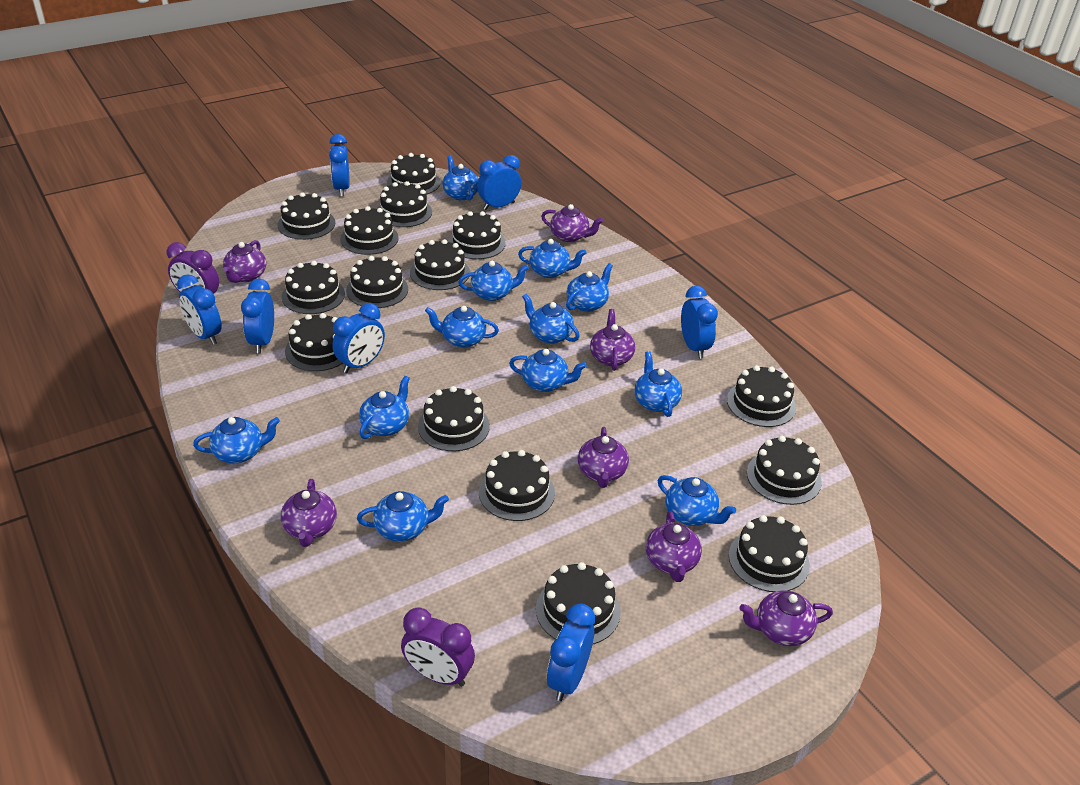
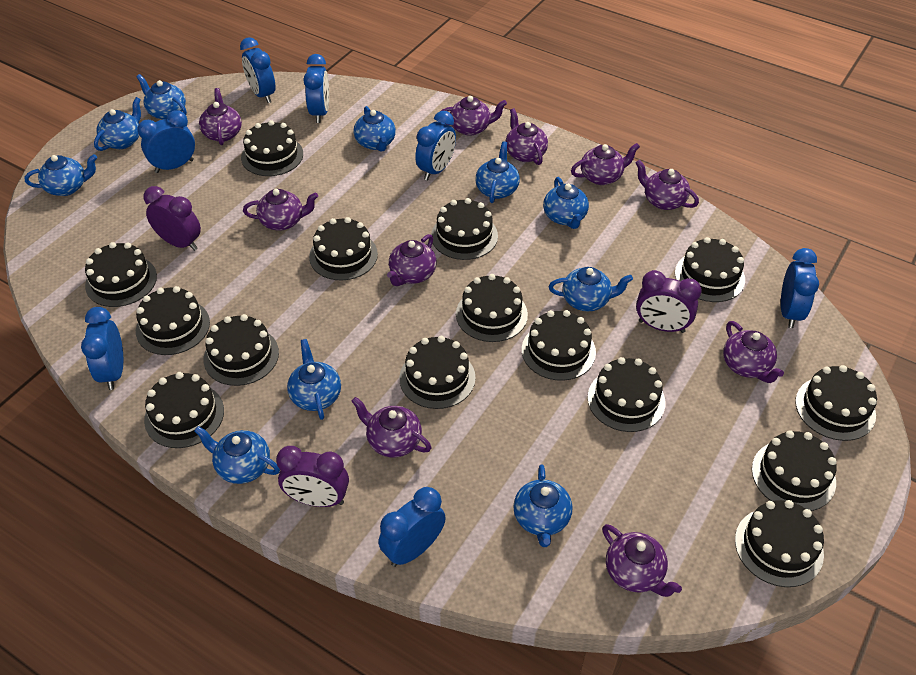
blue teapot: [193,417,280,463] [357,491,449,542] [359,376,410,439] [425,306,499,348] [442,156,478,200] [458,261,529,301] [509,349,587,392] [518,239,586,278] [522,294,580,344] [566,263,613,312] [635,351,682,417] [658,475,736,526] = 12 -> [25,154,97,196] [94,97,141,151] [136,74,187,120] [194,426,280,484] [287,339,341,420] [354,106,396,152] [475,141,520,203] [513,464,572,547] [543,177,589,229] [549,267,633,312] = 10
purple clock: [167,242,219,294] [401,607,475,687] = 2 -> [143,186,201,251] [276,446,349,507] [636,270,702,333] = 3
purple teapot: [223,240,266,283] [281,479,337,547] [541,204,603,242] [578,427,629,488] [590,309,635,371] [646,511,702,582] [739,590,833,646] = 7 -> [199,88,242,145] [243,189,318,231] [351,397,431,457] [387,234,437,286] [441,96,507,136] [505,108,548,165] [571,143,640,185] [602,524,682,597] [635,160,699,210] [723,321,784,383] = 10

